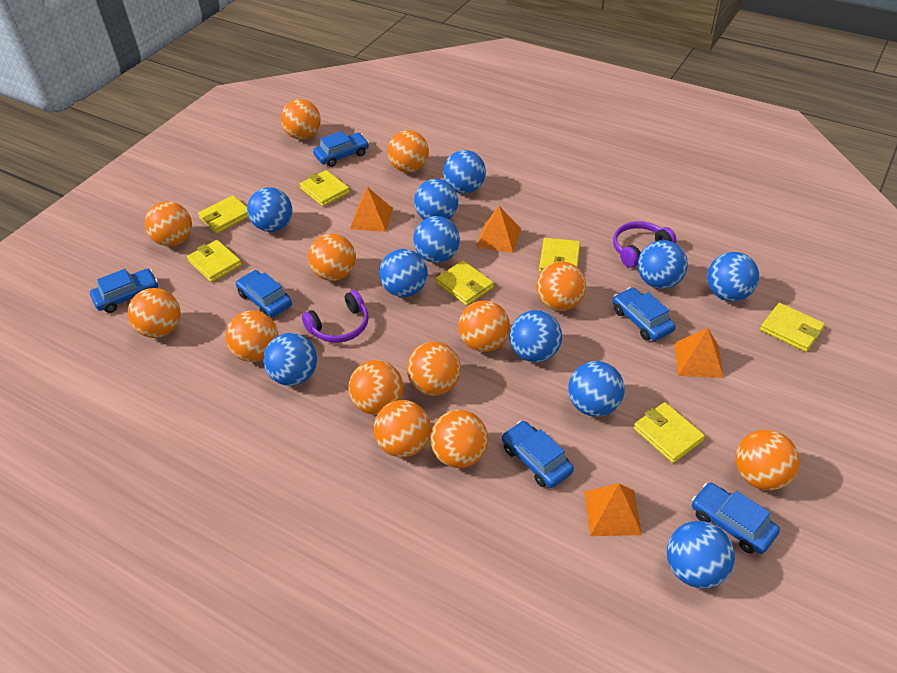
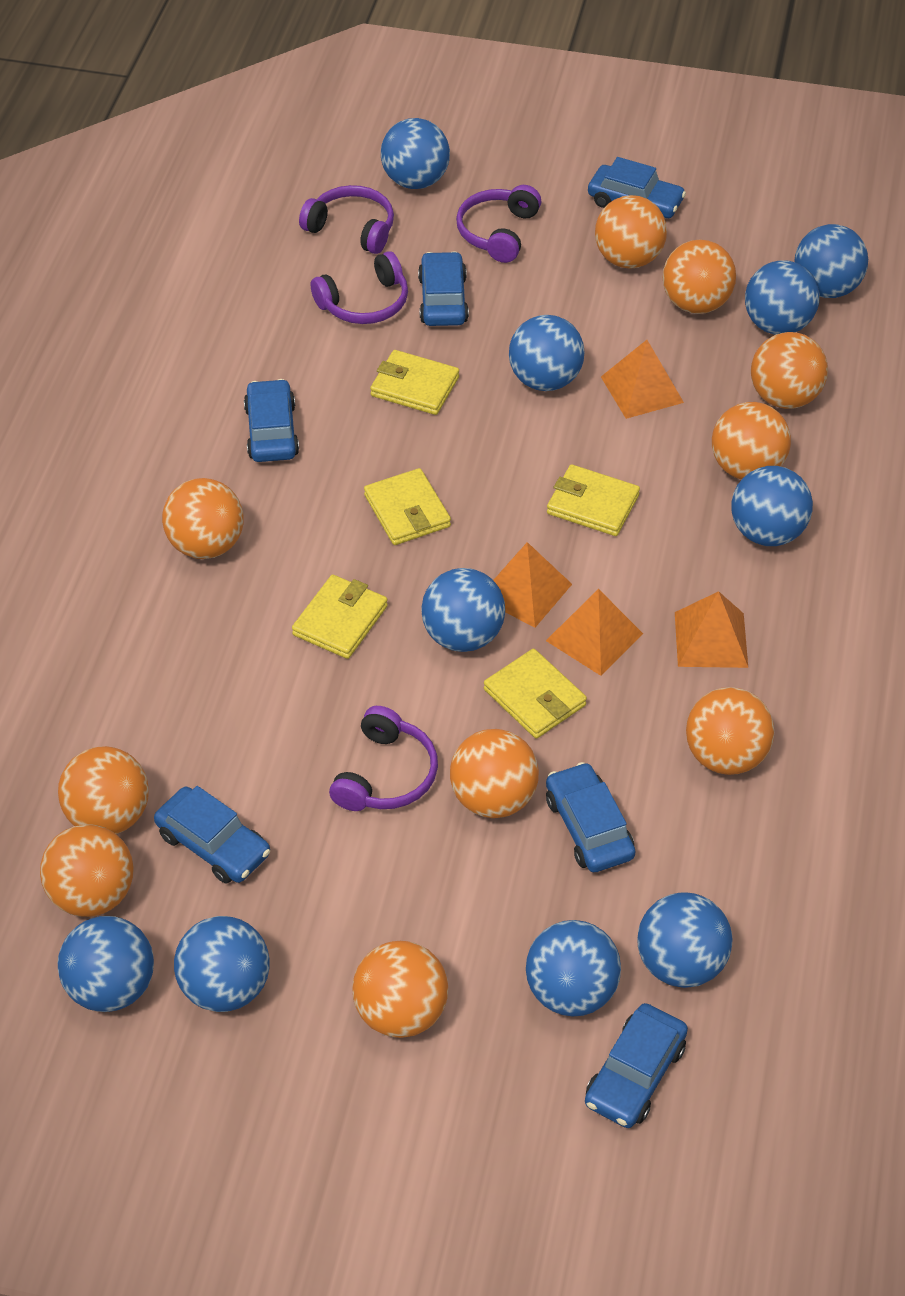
blue ball: [247,187,292,232] [263,333,317,386] [379,249,428,297] [413,216,460,263] [414,179,458,220] [443,150,486,194] [510,310,562,362] [568,361,625,417] [638,240,688,289] [667,521,735,589] [707,252,759,301] = 11 -> [58,916,154,1012] [174,916,269,1012] [381,118,450,189] [421,568,505,652] [509,315,584,391] [526,920,621,1017] [637,892,732,988] [731,466,813,546] [745,260,820,335] [794,224,868,298] = 10
orange ball: [128,288,180,338] [145,201,192,246] [226,310,278,362] [281,99,321,140] [308,234,356,281] [348,360,403,415] [374,400,431,457] [388,130,429,173] [407,342,461,396] [430,410,488,468] [458,300,510,352] [536,262,586,311] [735,430,800,490] = 13 -> [40,824,134,917] [58,746,149,834] [162,478,244,559] [352,941,448,1038] [450,729,539,818] [595,195,667,269] [663,240,736,314] [686,687,774,775] [712,402,791,479] [751,332,828,409] = 10
purple headphones: [302,290,369,343] [613,221,677,268] = 2 -> [299,185,394,254] [311,251,408,324] [329,706,438,811] [456,185,541,263] = 4
yellow wallet: [187,240,242,282] [198,195,248,234] [300,170,350,207] [436,261,494,306] [539,238,580,272] [633,402,705,463] [760,303,825,352] = 7 -> [292,575,388,659] [364,468,451,545] [370,350,459,415] [484,649,587,739] [547,464,640,536] = 5

